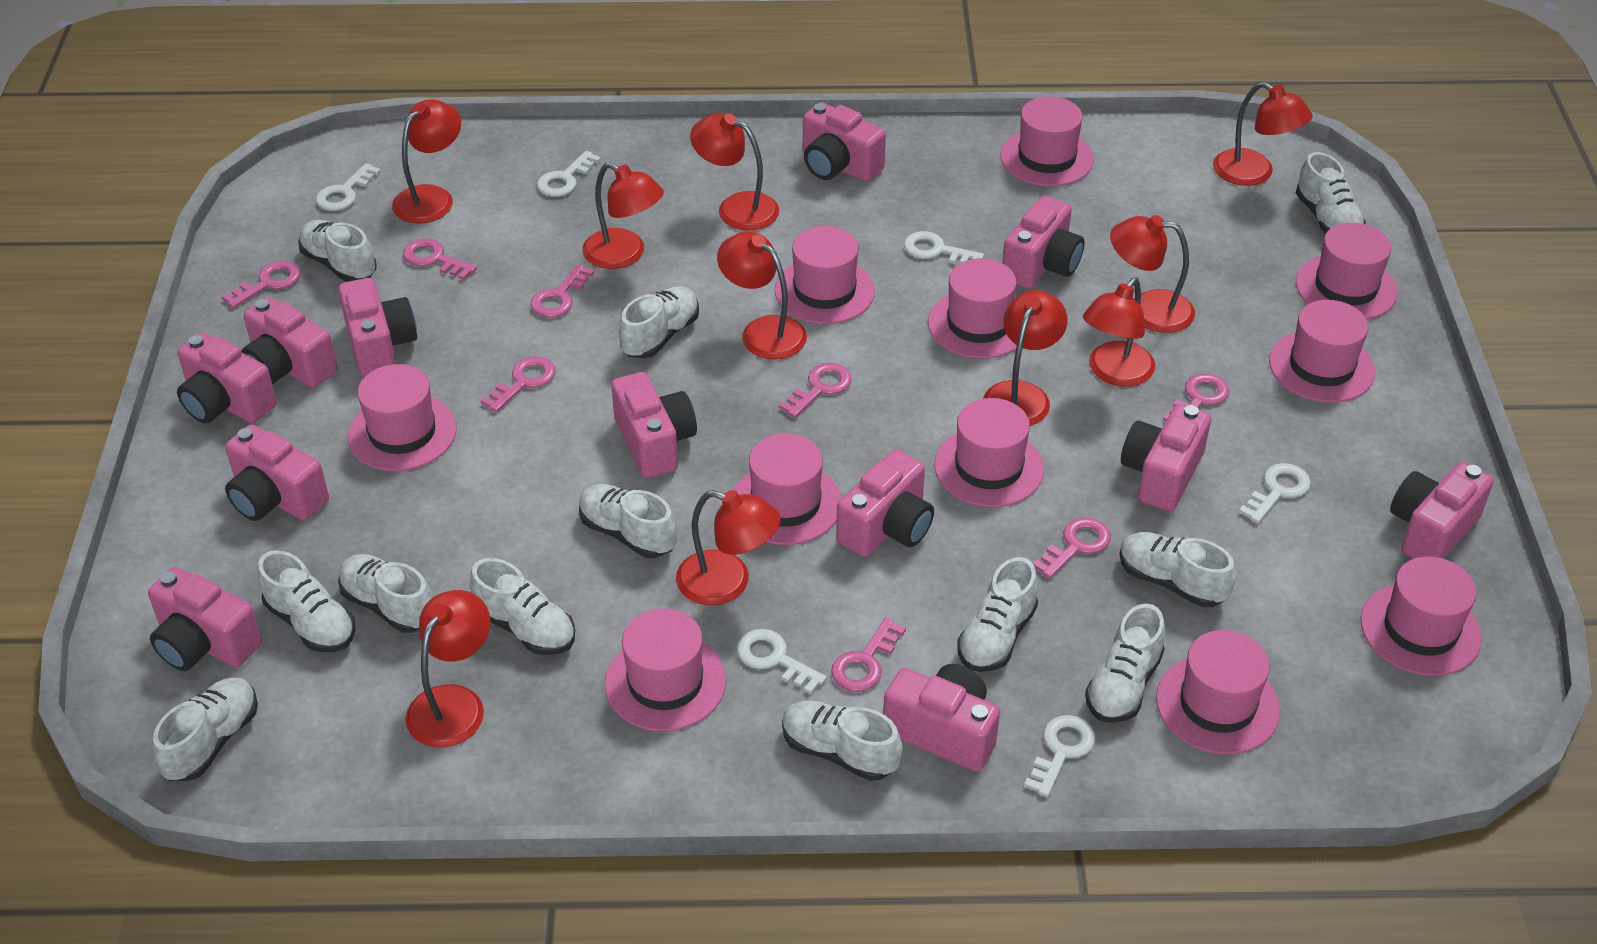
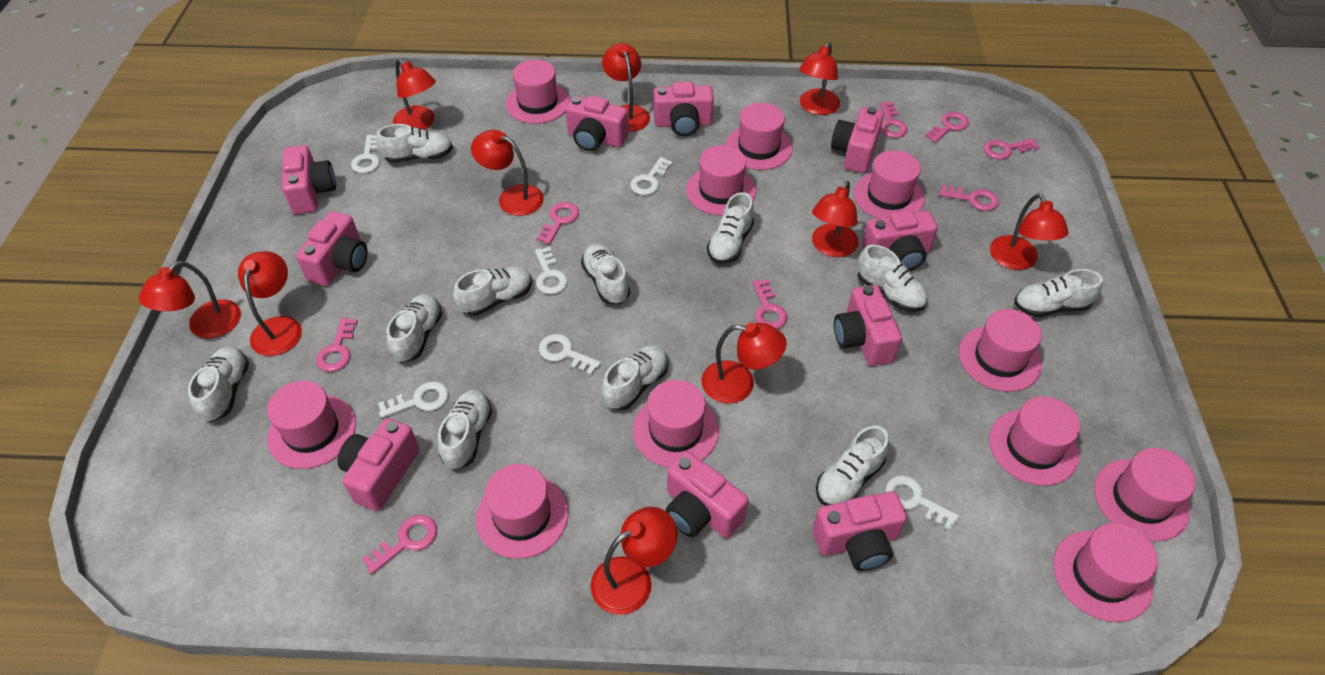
pink camera: [148,567,262,671] [177,333,277,423] [225,425,329,521] [241,297,338,388] [338,278,417,377] [611,372,697,478] [803,102,886,182] [836,450,934,557] [883,664,1000,772] [1002,196,1085,289] [1121,404,1211,511] [1390,462,1494,559] = 12 -> [282,145,336,214] [296,211,368,286] [337,418,420,511] [566,95,629,151] [653,82,714,136] [666,451,749,538] [812,491,907,571] [831,107,884,173] [834,285,902,366] [862,210,938,271] = 10
white shoe: [153,677,258,781] [257,550,356,652] [298,220,377,282] [338,554,433,633] [470,558,575,655] [579,484,677,558] [619,286,699,358] [782,700,903,781] [957,557,1038,672] [1085,603,1165,723] [1120,532,1236,608] [1296,152,1366,234] = 12 -> [188,346,249,422] [376,124,453,163] [386,294,442,363] [438,390,492,469] [453,267,532,316] [581,243,630,304] [601,346,668,410] [707,192,754,264] [816,426,889,506] [857,244,927,312] [1014,269,1103,317] = 11

